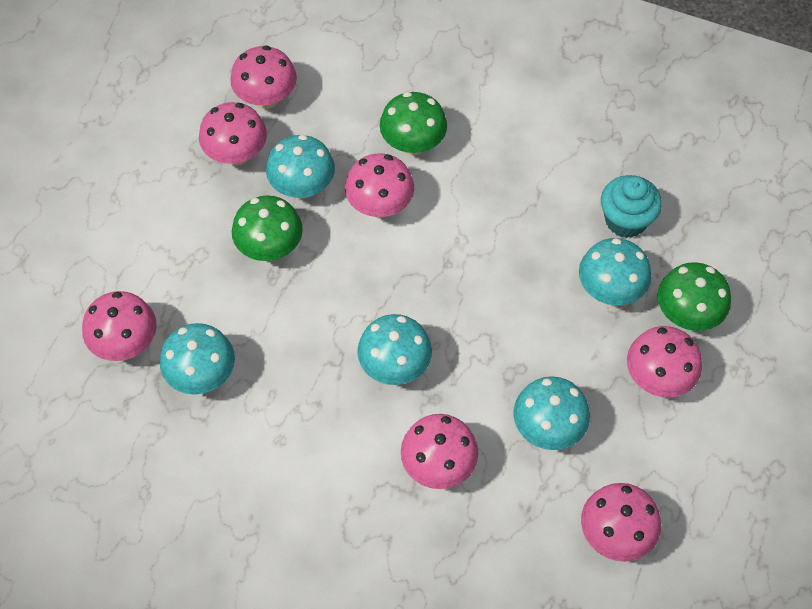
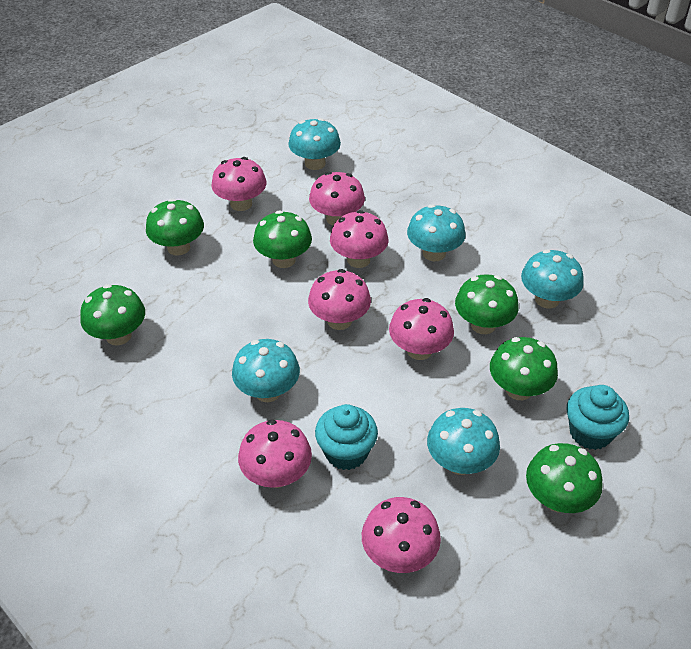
green mushroom: [232,196,303,261] [380,92,447,155] [658,262,731,331] = 3 -> [80,284,145,346] [146,198,204,256] [253,211,312,268] [455,274,519,334] [490,337,558,400] [526,443,603,513] = 6
turquoise cupcake: [601,175,662,238] = 1 -> [315,404,378,470] [567,385,629,450] = 2

